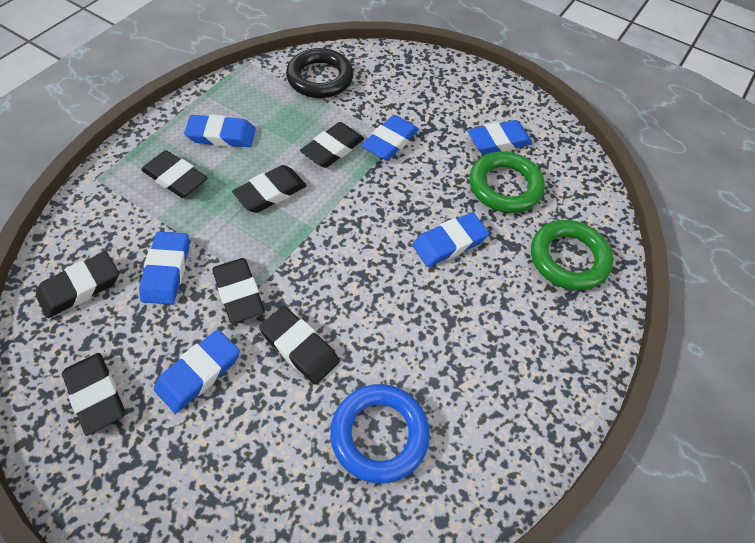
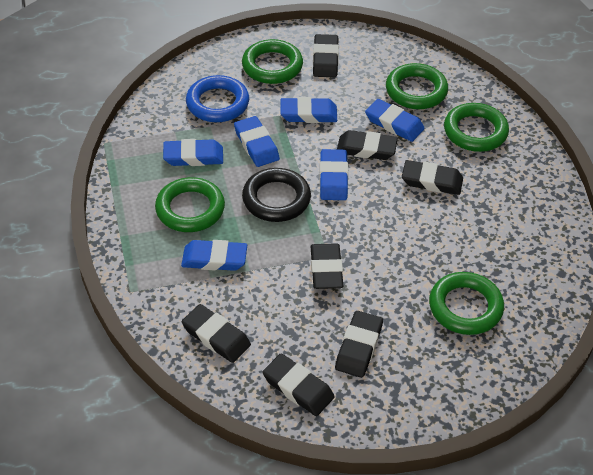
green ring: [469,151,545,213] [531,220,613,291] = 2 -> [155,177,225,232] [242,39,303,84] [386,63,448,109] [429,272,504,335] [444,103,509,152] = 5

